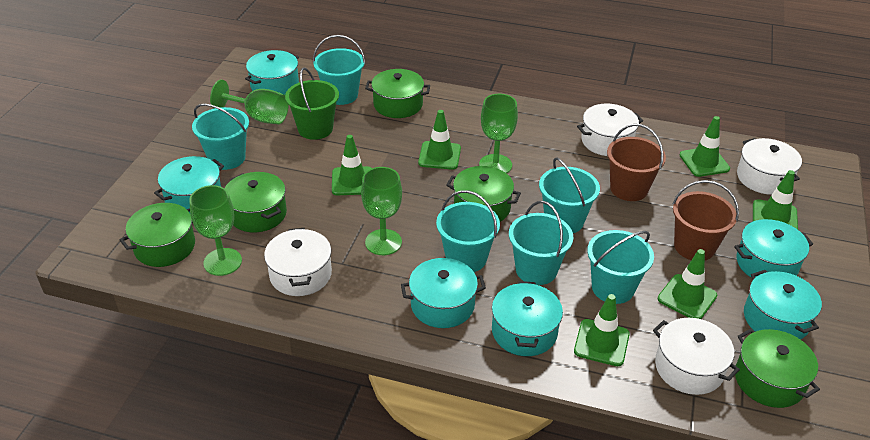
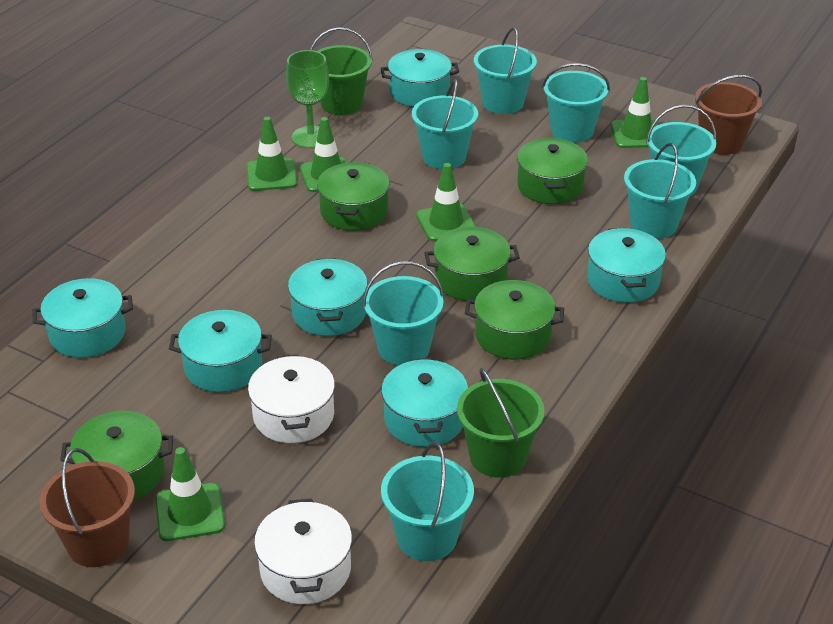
green bucket: [285,67,339,140] = 1 -> [310,27,373,115] [457,368,545,478] = 2
green goblet: [189,185,242,276] [210,79,289,124] [361,167,402,255] [479,94,518,173] = 4 -> [286,50,329,148] = 1
green traffic cone: [332,135,372,195] [418,110,461,170] [574,294,630,366] [658,249,717,319] [680,116,730,177] [753,170,798,230] = 6 -> [155,447,225,541] [246,117,297,191] [300,117,348,192] [416,163,476,242] [610,77,657,148] = 5
turquoise bucket: [192,104,249,170] [313,35,365,105] [436,190,500,272] [509,201,573,285] [539,157,600,233] [587,230,654,304] = 6 -> [362,261,444,365] [381,441,474,561] [412,79,478,169] [474,28,537,114] [542,63,610,142] [624,143,696,239] [646,105,717,196] = 7
white pot: [264,228,332,296] [577,104,643,156] [653,318,740,395] [737,138,802,195] = 4 -> [248,354,335,443] [254,499,352,604] = 2

